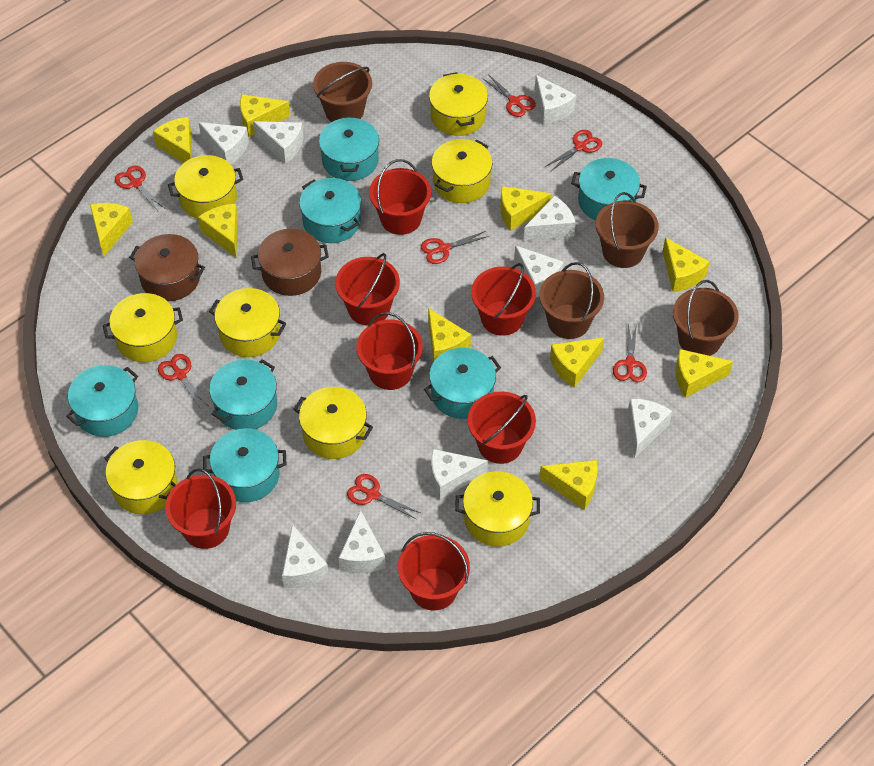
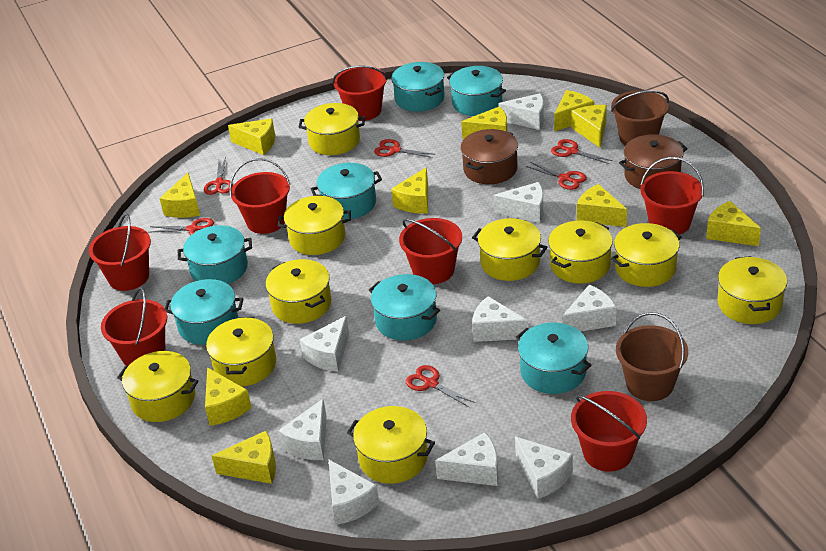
brown bucket: [313,62,372,122] [539,262,604,339] [596,192,659,268] [673,280,739,356] = 4 -> [611,90,669,146] [616,312,688,401] = 2
red scissors: [115,166,164,211] [158,354,209,409] [347,474,420,519] [421,231,489,264] [482,74,536,117] [545,130,602,171] [613,323,647,382] = 7 -> [148,218,214,235] [204,157,233,195] [374,139,436,158] [406,365,475,408] [526,162,587,190] [551,139,613,164] = 6
yellow pot: [103,293,183,362] [104,440,178,515] [168,155,243,219] [209,288,287,357] [294,387,373,459] [429,72,488,136] [432,139,493,203] [455,471,540,547] = 8 -> [117,351,199,422] [206,317,276,387] [265,259,332,324] [278,196,351,255] [299,103,365,155] [347,406,435,484] [472,218,548,281] [548,220,613,284] [611,223,682,287] [718,256,787,324] = 10

